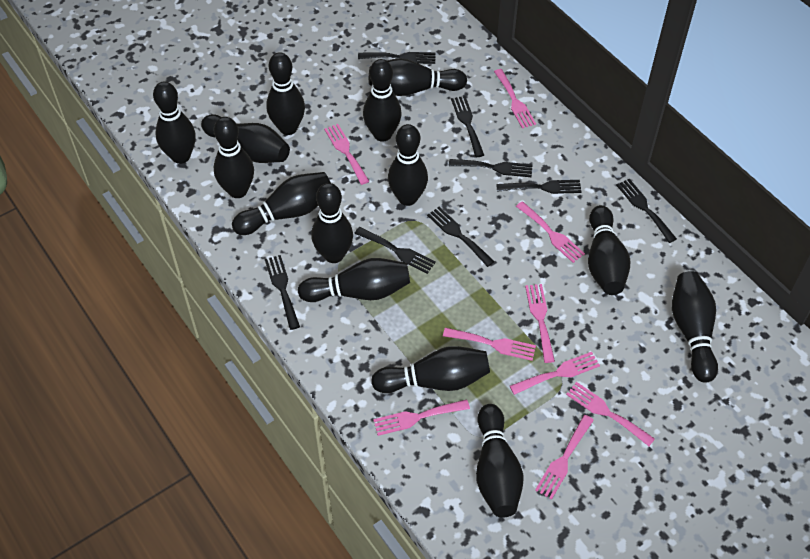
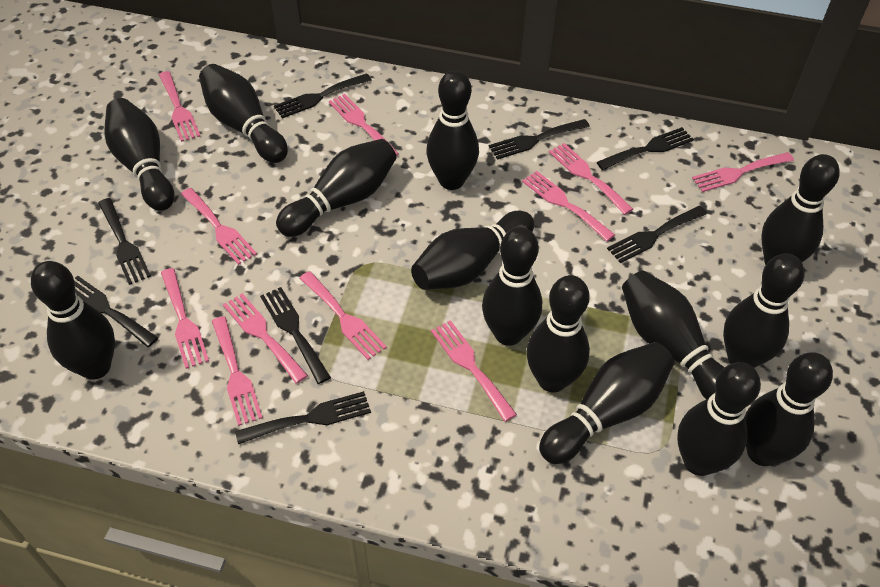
pink fork: [324,124,369,185] [373,399,470,436] [443,328,536,361] [494,69,536,129] [510,352,600,395] [516,201,585,263] [525,284,555,363] [535,415,594,500] [566,382,655,446] = 9 -> [159,71,200,142] [161,268,209,369] [181,188,257,265] [212,316,263,426] [223,293,308,383] [299,271,387,360] [329,94,399,156] [431,320,517,422] [522,171,615,241] [549,143,633,215] [692,152,794,192] = 11

